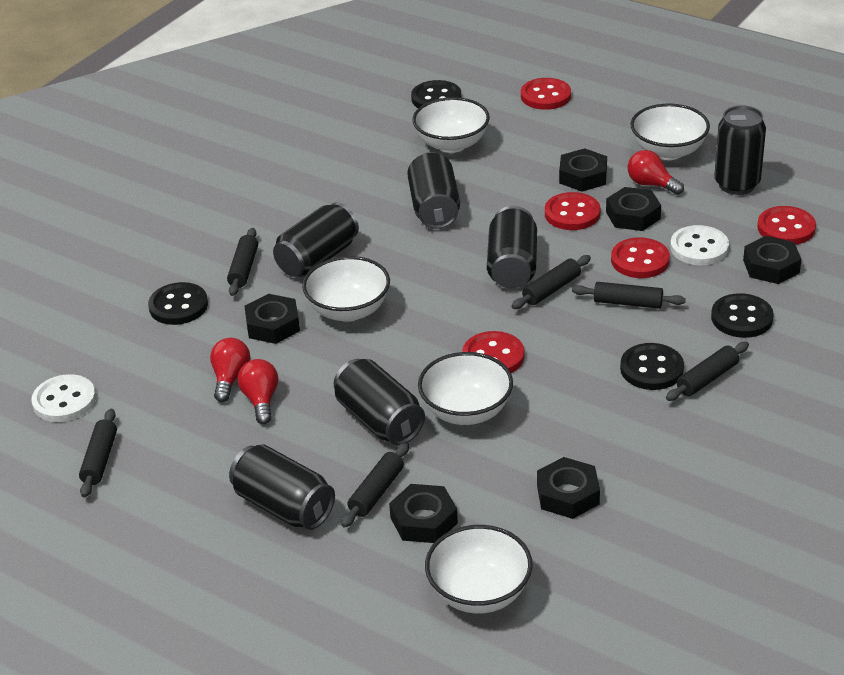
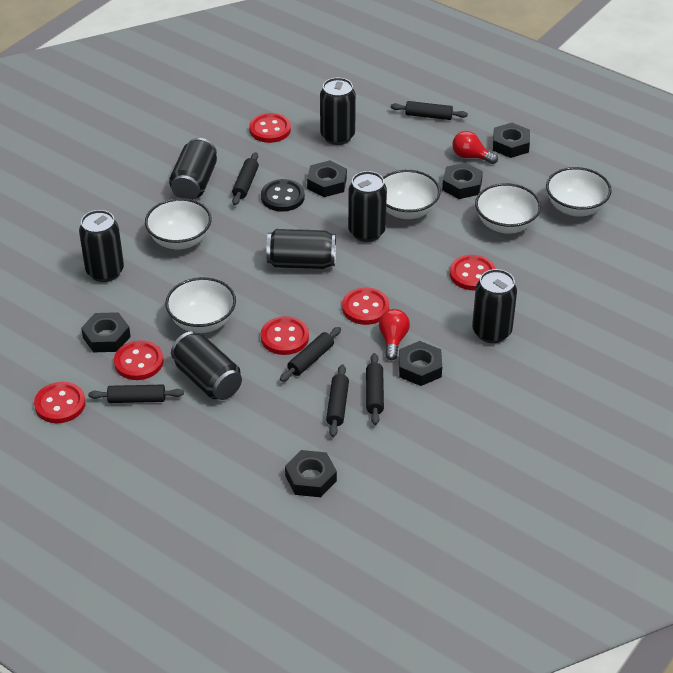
black button: [148,282,208,325] [411,80,461,108] [620,343,684,390] [711,293,774,338] = 4 -> [261,179,305,212] = 1
black can: [229,444,335,530] [273,202,359,277] [334,359,425,445] [407,152,460,229] [487,206,537,288] [714,105,766,195] = 6 -> [79,210,124,282] [169,138,217,200] [171,331,242,400] [266,229,336,269] [320,78,356,145] [348,171,387,242] [472,269,517,343] = 7
red button: [462,331,524,373] [521,78,571,110] [545,192,601,230] [611,237,670,278] [757,206,816,245] = 5 -> [34,382,86,423] [114,340,163,380] [249,113,291,143] [261,316,309,355] [342,287,389,325] [450,255,496,291] = 6
red light bulb: [210,338,250,402] [238,359,278,424] [628,150,684,195] = 3 -> [379,309,410,360] [452,131,498,164] = 2
white button: [31,374,96,422] [670,225,729,265] = 2 -> none = 0

